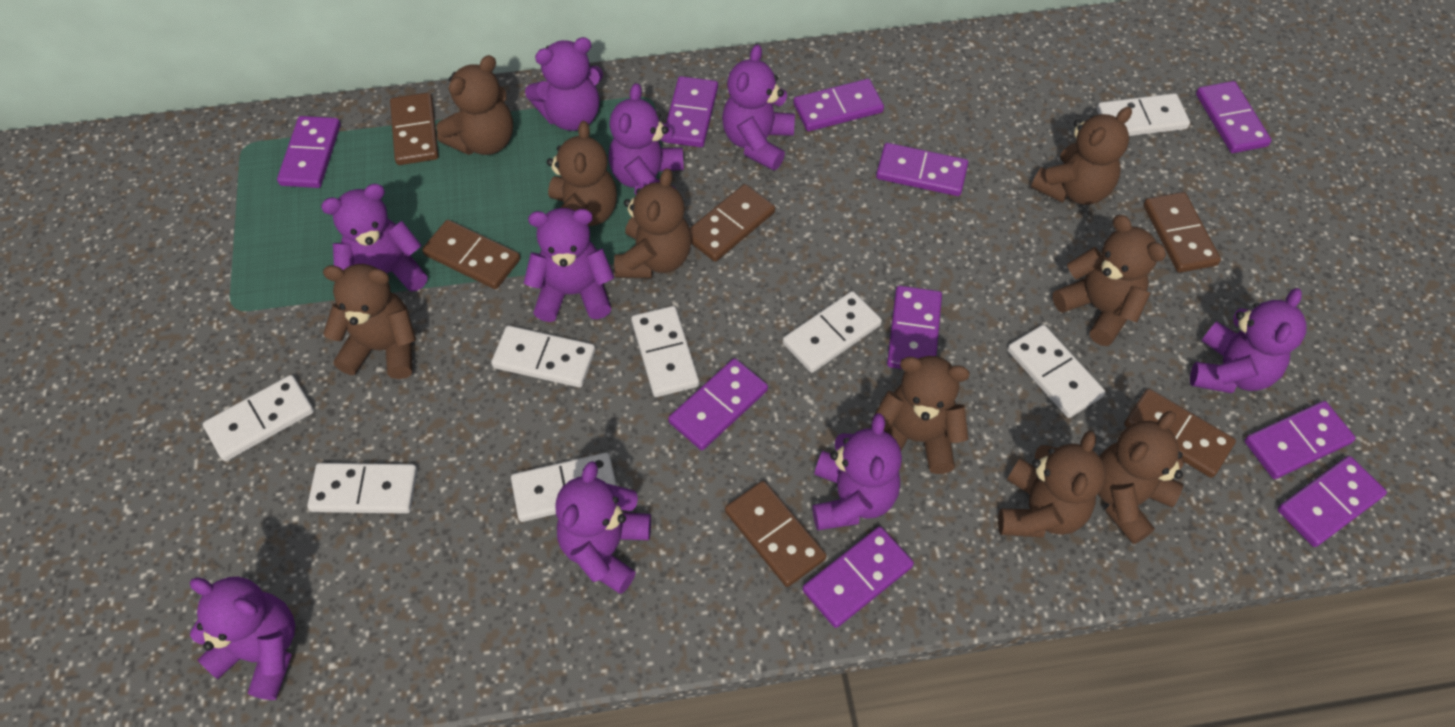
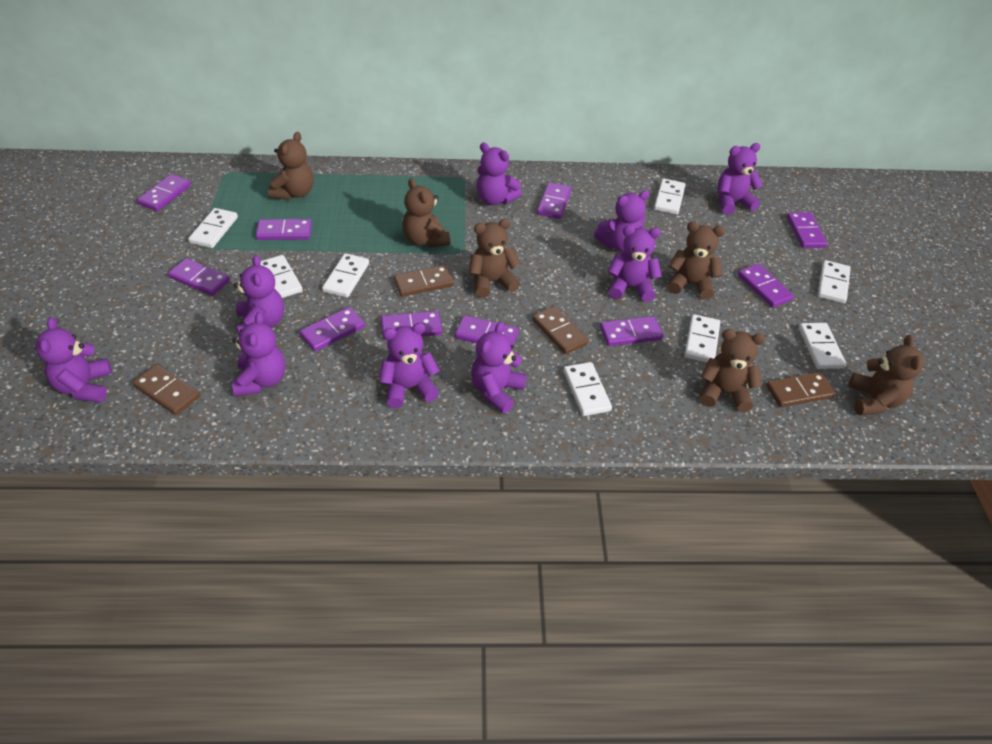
brown domino: [390,92,439,165] [422,220,520,289] [689,184,775,262] [725,481,826,587] [1124,389,1236,478] [1144,192,1221,273] = 6 -> [132,364,200,415] [394,265,454,297] [532,306,589,355] [766,372,836,407] = 4
brown teddy bear: [323,264,416,379] [436,55,513,155] [547,121,617,226] [614,168,692,278] [872,356,970,474] [998,431,1105,538] [1031,107,1132,205] [1052,215,1166,346] [1098,411,1184,544] = 9 -> [268,132,313,200] [403,178,450,248] [469,219,521,298] [668,221,725,299] [700,329,765,412] [849,335,924,415] = 6

